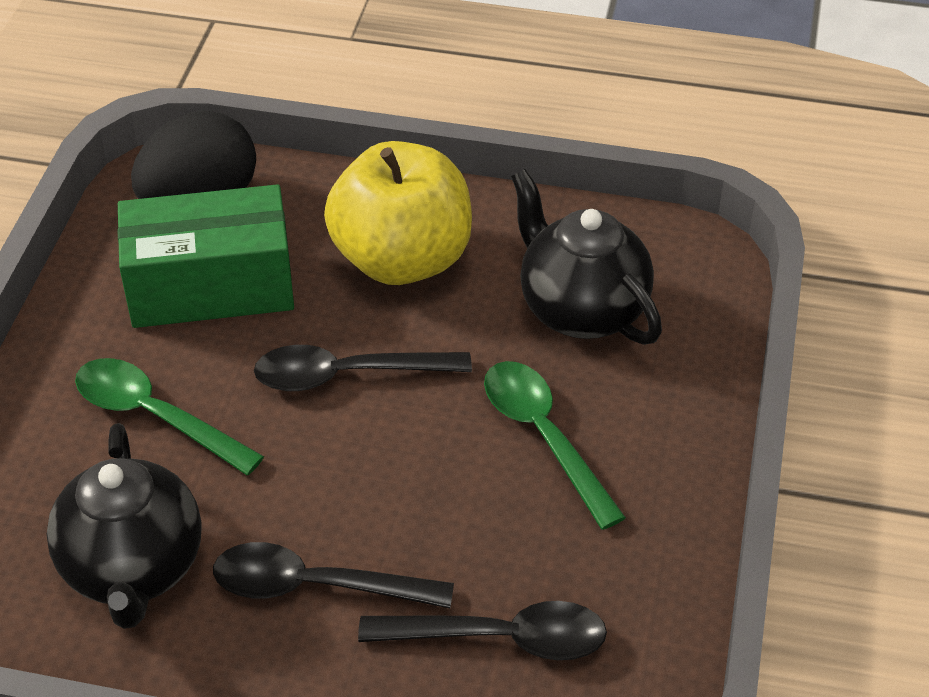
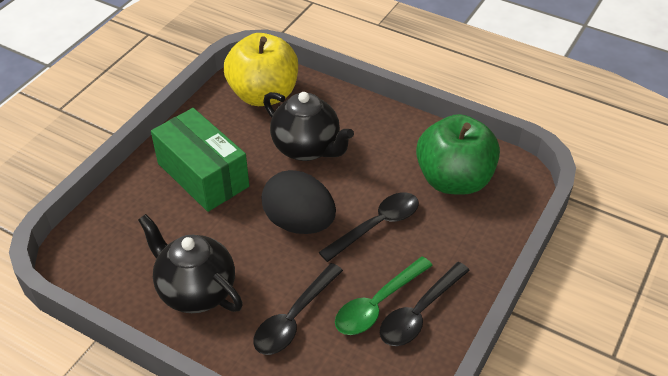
green apple: none = 0 -> [416,114,500,195] = 1
green spoon: [75,358,264,475] [484,361,626,530] = 2 -> [335,256,433,335] = 1

